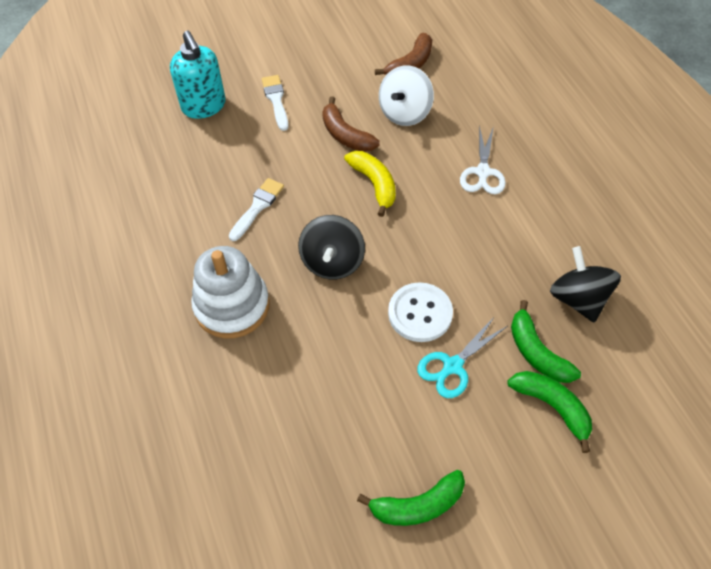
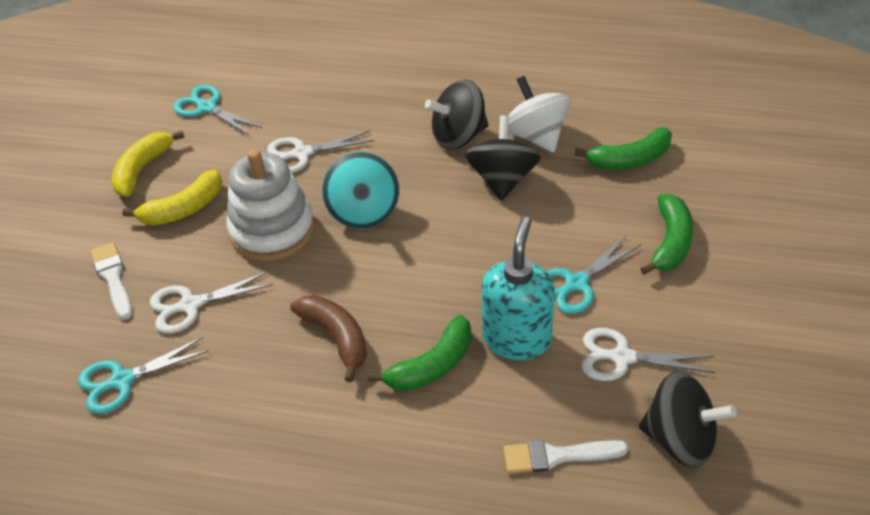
black spinning top: [298,215,365,279] [550,246,621,323] = 2 -> [425,80,488,150] [465,115,541,201] [639,371,737,468] = 3
brown banana: [322,96,380,152] [375,33,432,75] = 2 -> [290,295,367,382] = 1
turquoise scissors: [417,316,507,398] = 1 -> [78,337,209,414] [173,84,262,136] [546,235,641,314] = 3
turquoise spinning top: none = 0 -> [322,152,399,229] = 1
white button: [388,282,453,342] = 1 -> none = 0
white scissors: [460,126,506,194] = 1 -> [150,272,273,333] [267,131,374,173] [581,328,715,381] = 3
yellow banana: [344,151,396,217] = 1 -> [111,131,185,197] [122,170,222,225] = 2

